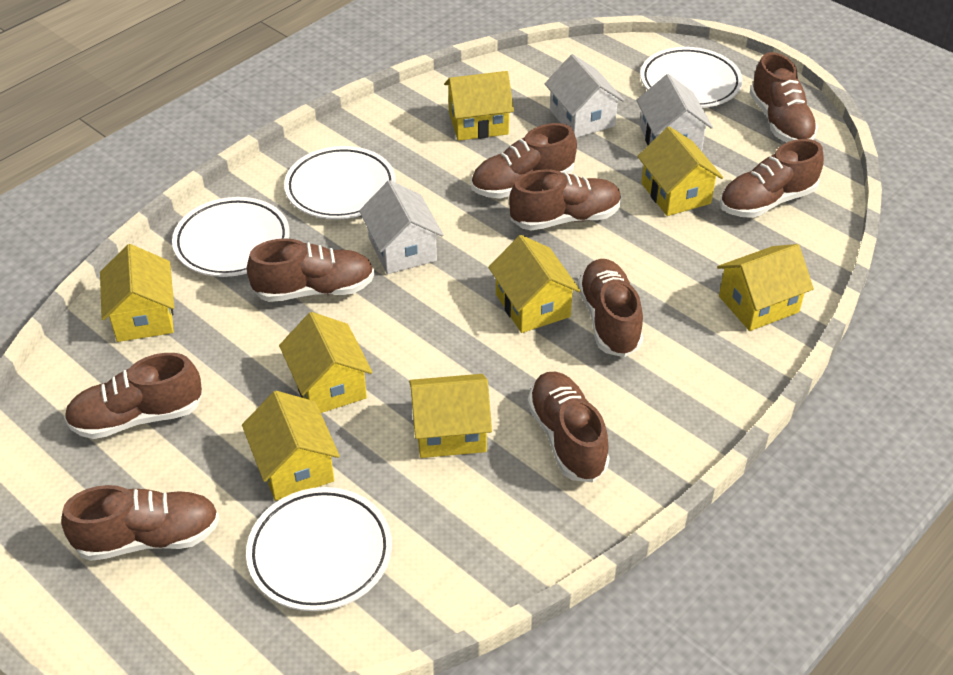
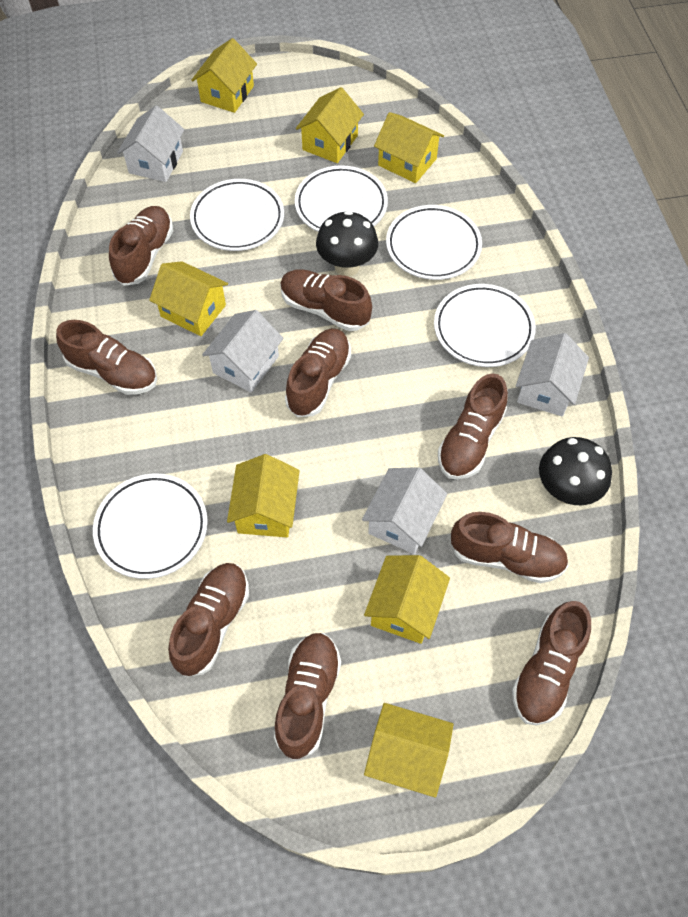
black mushroom: none = 0 -> [316,210,378,277] [539,437,612,505] = 2
white house: [359,180,443,274] [545,54,624,138] [636,74,713,151] = 3 -> [117,106,185,182] [202,310,284,393] [362,467,447,554] [516,333,589,417] = 4
white plate: [172,197,290,277] [246,487,392,611] [284,146,396,219] [640,47,743,108] = 4 -> [93,474,208,579] [190,179,284,251] [295,165,388,232] [386,205,482,280] [434,284,536,367] = 5
yellow house: [100,244,174,342] [242,391,340,501] [279,312,373,413] [409,374,492,458] [444,71,514,141] [488,235,581,333] [637,126,723,216] [717,244,814,331] = 8 -> [149,261,228,336] [191,38,257,113] [227,454,300,537] [296,87,364,163] [364,555,450,644] [364,703,454,798] [374,112,444,183] = 7

